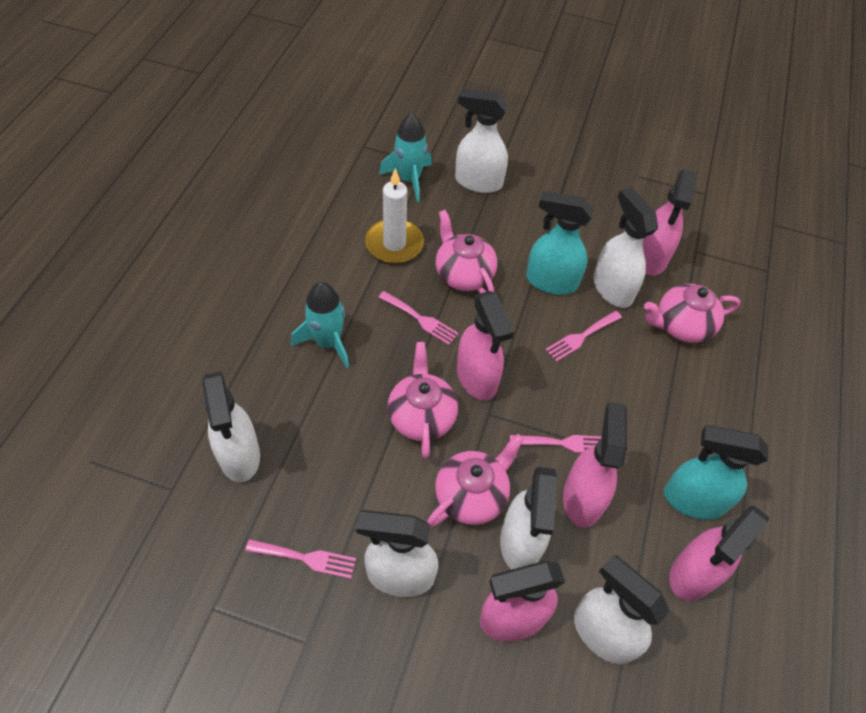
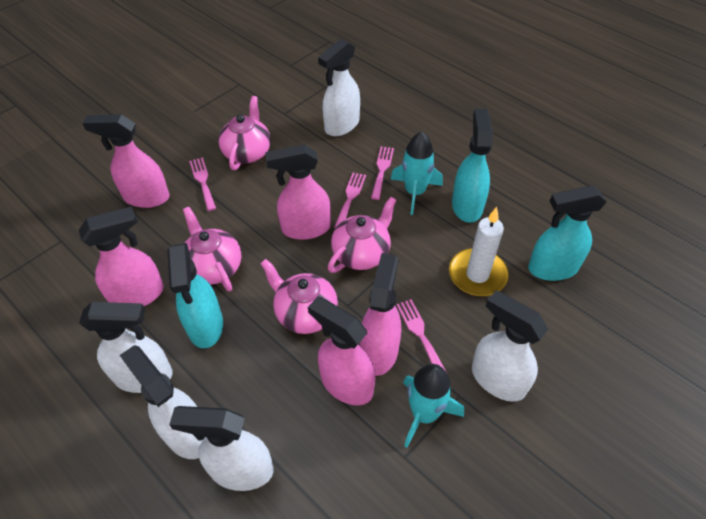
turquoise spray bottle: [526,191,594,295] [664,425,768,520] = 2 -> [167,243,223,348] [452,109,493,223] [528,185,607,281] = 3
white spray bottle: [202,371,260,482] [356,510,438,597] [455,89,508,193] [500,467,557,569] [574,555,669,664] [593,187,658,308] = 6 -> [79,302,173,393] [120,345,202,459] [169,406,274,491] [318,39,360,136] [472,290,548,402] = 5

